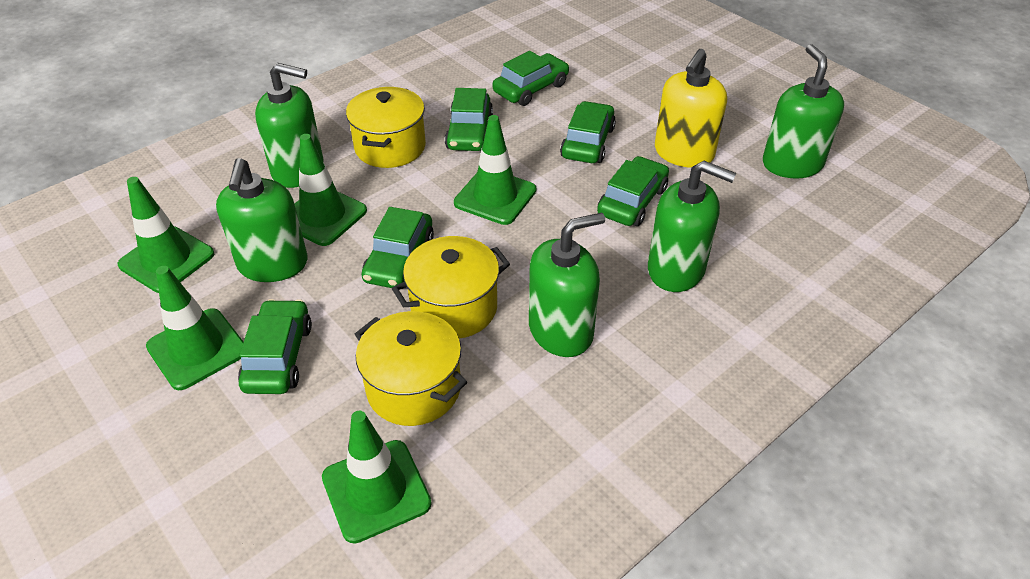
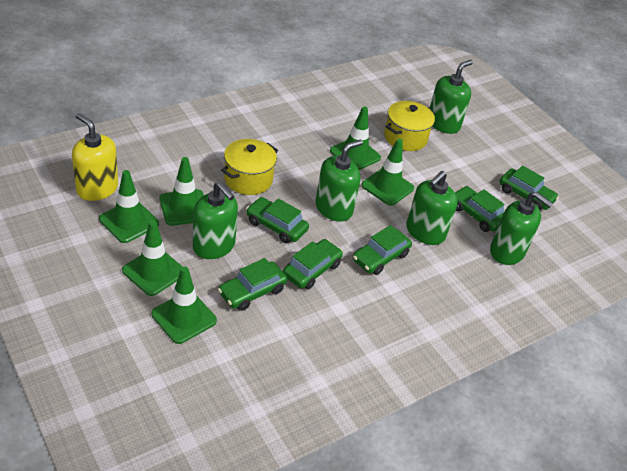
green traffic cone: [118,177,214,293] [146,266,244,390] [295,134,367,246] [322,411,432,543] [454,115,536,225] = 5 -> [99,170,159,243] [122,220,183,296] [151,266,217,344] [159,157,204,226] [330,107,381,170] [361,139,414,206] = 6
yellow pot: [346,87,426,168] [355,311,467,426] [392,236,510,339] = 3 -> [221,139,278,195] [384,101,435,151] = 2

